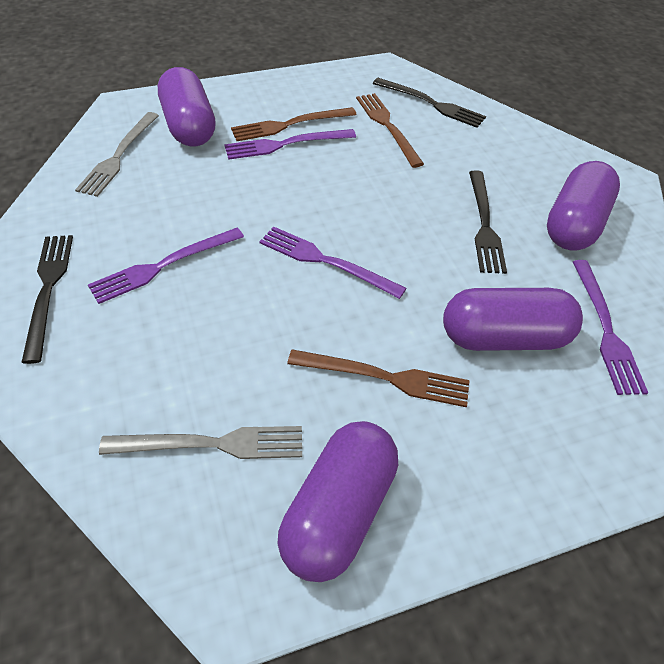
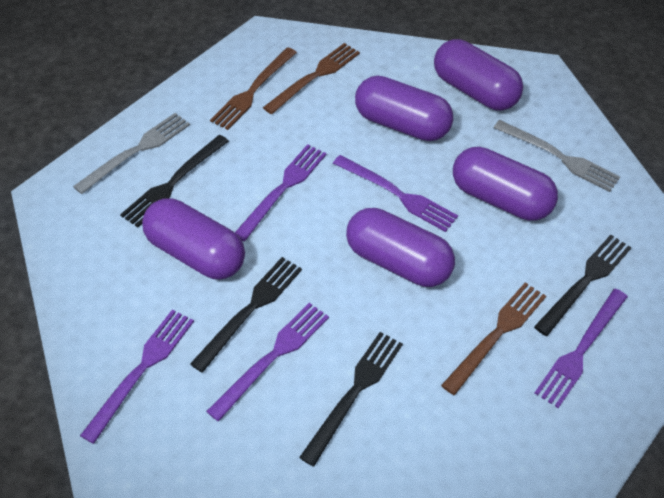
black fork: [21,235,73,364] [373,78,486,128] [469,170,507,274] = 3 -> [120,135,229,228] [190,257,302,373] [299,332,403,466] [534,235,632,336] = 4
purple capsule: [158,67,216,147] [277,421,398,582] [443,288,583,351] [547,161,620,250] = 4 -> [142,198,245,279] [346,208,455,287] [355,76,453,141] [434,39,523,111] [453,147,558,221] = 5
purple fork: [88,228,244,304] [224,129,356,160] [259,227,406,299] [573,260,648,395] = 4 -> [80,309,194,444] [206,303,329,422] [235,144,327,241] [333,155,458,232] [535,289,628,408] = 5

